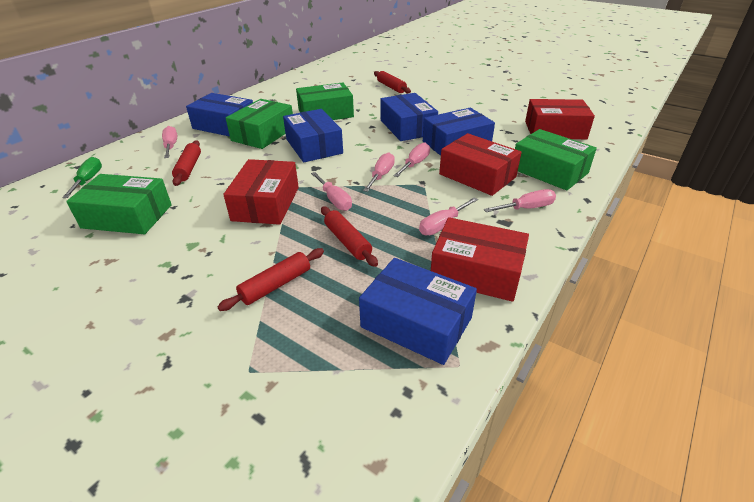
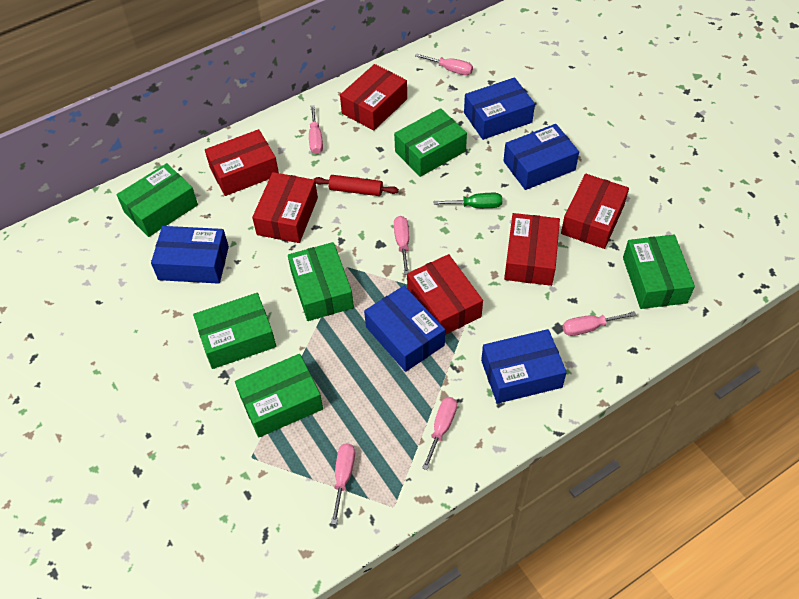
green box: [66,174,172,234] [226,99,293,149] [296,83,354,120] [515,129,597,191] = 4 -> [117,163,198,237] [193,293,276,369] [235,354,323,438] [288,242,354,321] [394,108,467,177] [623,235,695,309] = 6
red box: [223,159,299,225] [431,217,529,302] [439,133,522,196] [525,99,595,139] = 4 -> [205,129,279,196] [252,172,318,243] [340,64,407,131] [407,254,483,335] [504,213,560,286] [561,174,629,249] = 6
red rolling pin: [172,140,201,186] [218,248,324,311] [321,206,378,267] [374,71,411,93] = 4 -> [314,175,399,196] = 1

